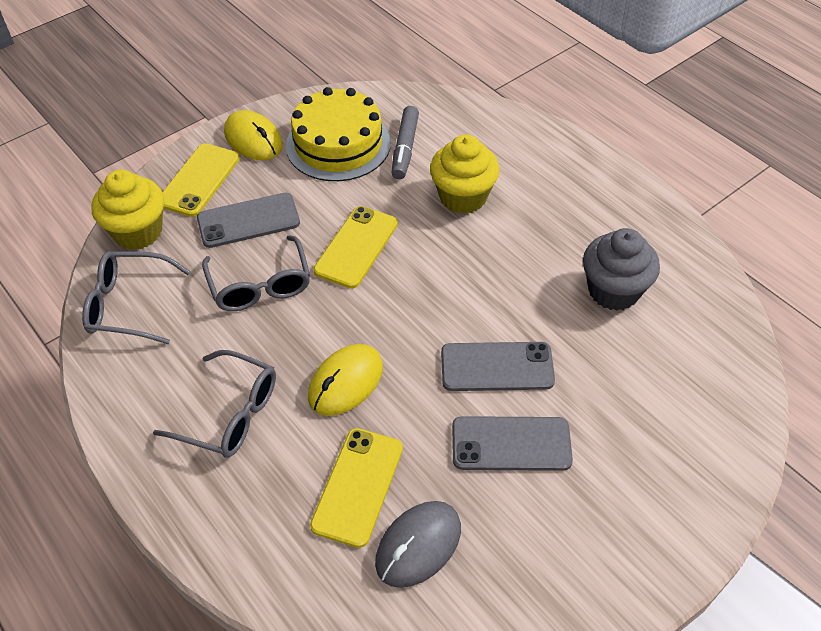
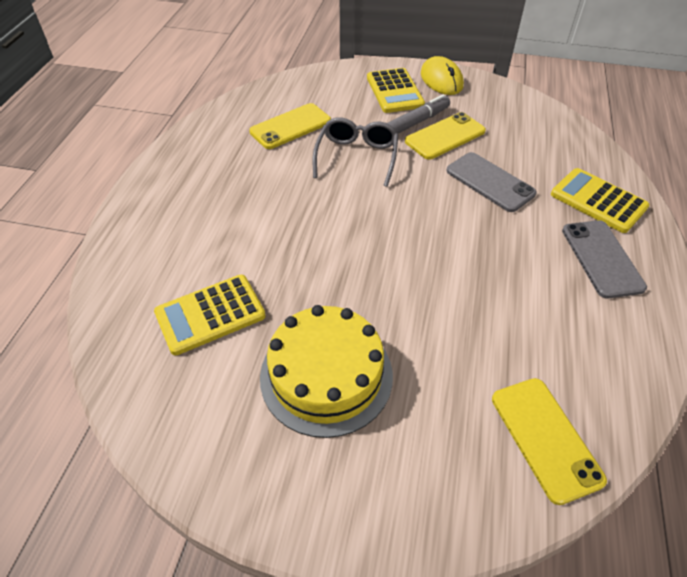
grey cupcake: [583,228,660,311] = 1 -> none = 0
grey glasses: [82,251,191,344] [153,350,276,458] [202,235,310,311] = 3 -> [313,117,398,187] = 1
grey mouse: [375,501,461,588] = 1 -> none = 0
grey phone: [197,193,300,248] [441,342,555,391] [452,416,573,471] = 3 -> [446,152,536,212] [562,220,647,298] = 2
yellow calculator: none = 0 -> [154,275,266,355] [367,68,425,113] [551,168,649,233] = 3
yellow cupcake: [91,170,164,250] [430,134,500,214] = 2 -> none = 0
yellow mouse: [224,110,283,160] [308,344,383,416] = 2 -> [421,56,464,95] = 1

